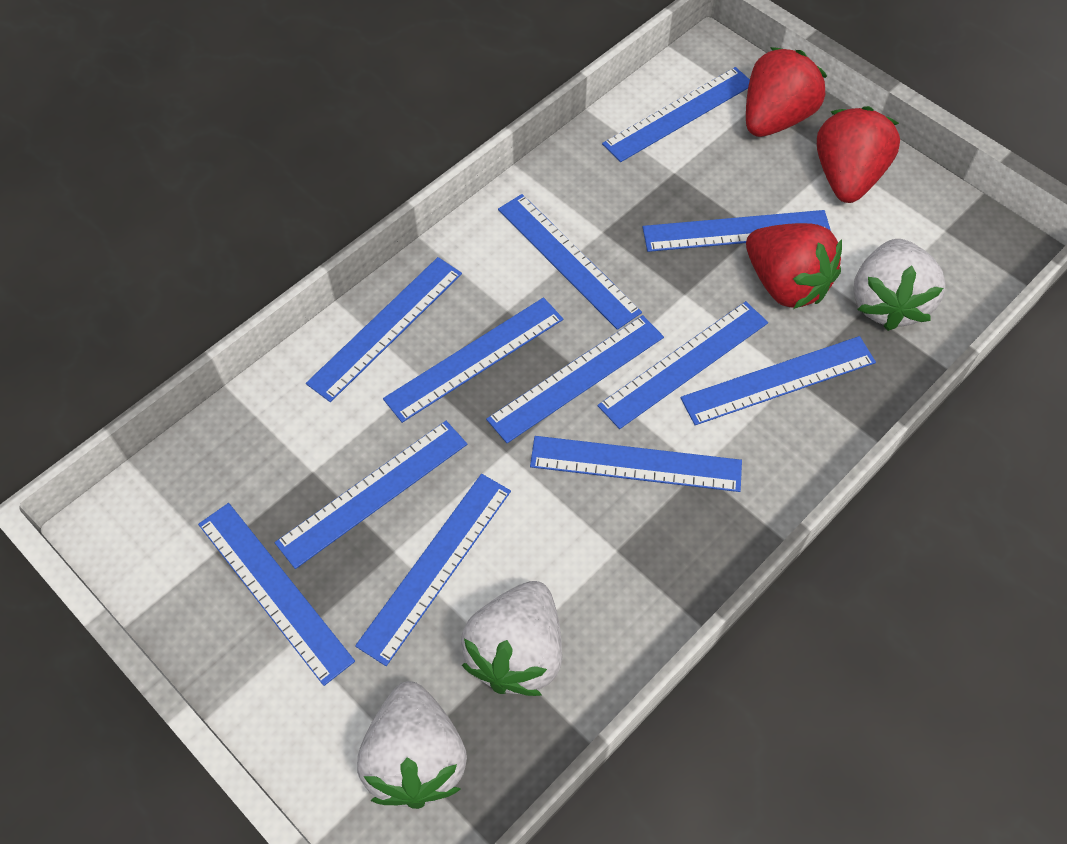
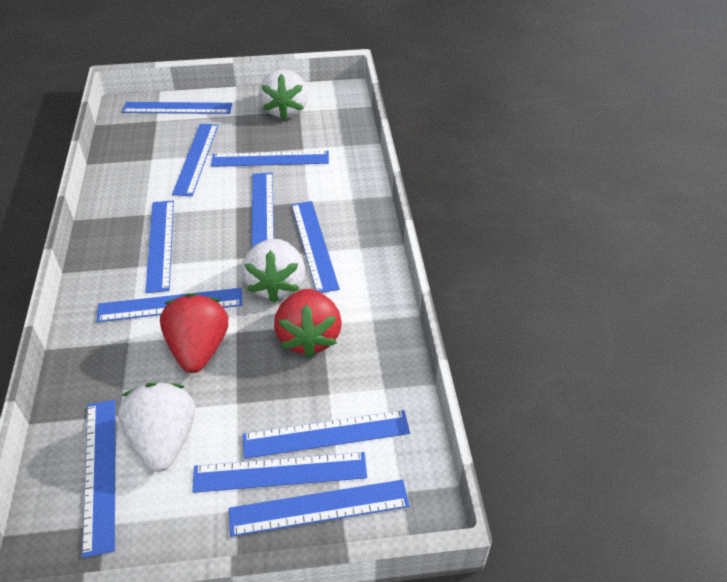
blue ruler: [198,503,355,686] [275,421,467,569] [306,257,462,402] [355,474,511,666] [383,298,563,423] [486,315,664,443] [498,194,642,330] [530,436,742,492] [598,301,768,429] [602,67,750,162] [643,210,831,252] [681,336,876,425] = 12 -> [82,400,116,558] [96,288,243,322] [122,102,232,114] [145,200,174,293] [172,124,218,196] [192,452,367,493] [211,151,329,167] [229,480,410,537] [242,410,410,459] [252,173,274,248] [291,201,340,293] = 11
red strawberry: [746,47,827,137] [746,223,842,309] [817,106,900,203] = 3 -> [160,293,228,373] [274,289,342,358] = 2

